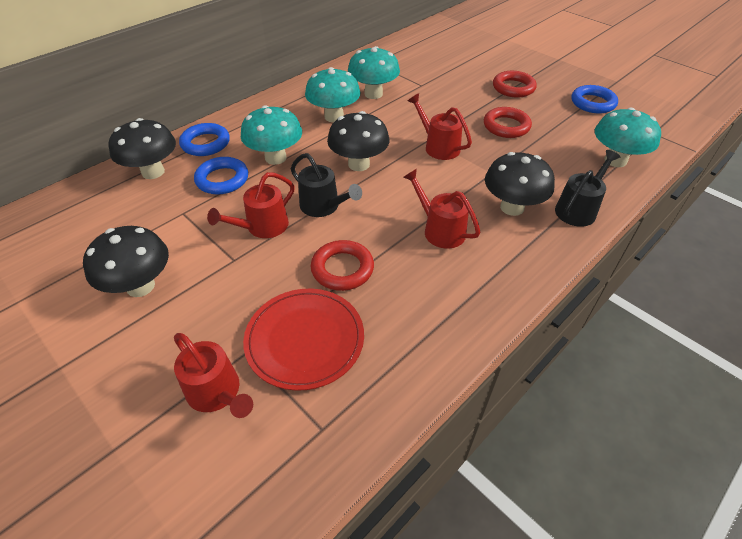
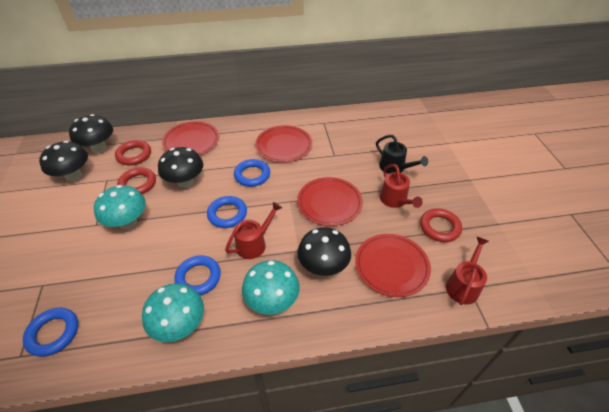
black watering can: [291,153,362,217] [555,150,620,227] = 2 -> [376,135,428,174] = 1
blue ring: [179,123,230,156] [194,157,248,195] [571,85,618,114] = 3 -> [23,308,78,357] [174,255,221,295] [207,196,247,228] [234,159,270,187] = 4
red plate: [243,289,364,391] = 1 -> [162,121,219,156] [255,125,312,162] [297,177,363,226] [355,234,431,297] = 4
red watering can: [174,333,253,418] [207,172,295,238] [404,169,480,249] [408,93,472,160] = 4 -> [225,202,282,259] [380,164,423,208] [446,237,489,305] = 3
turquoise mushroom: [241,105,302,165] [305,67,361,123] [348,46,400,99] [595,108,661,167] = 4 -> [94,185,146,229] [142,283,204,342] [242,260,299,314] = 3

